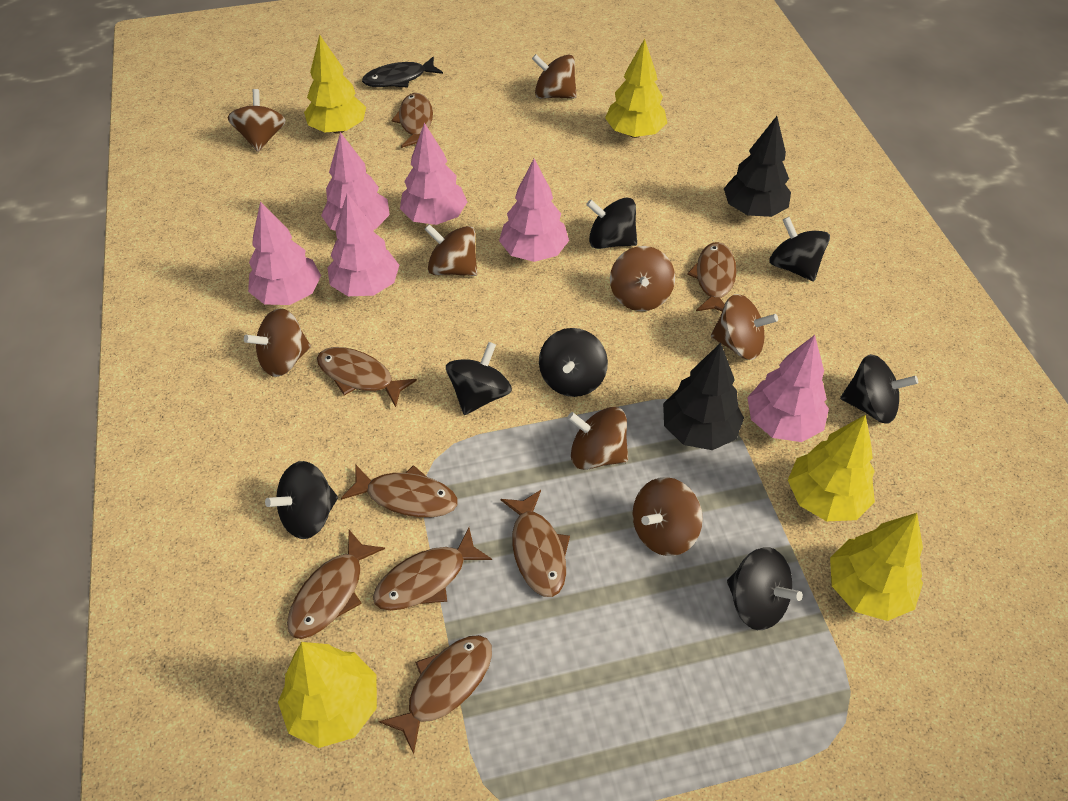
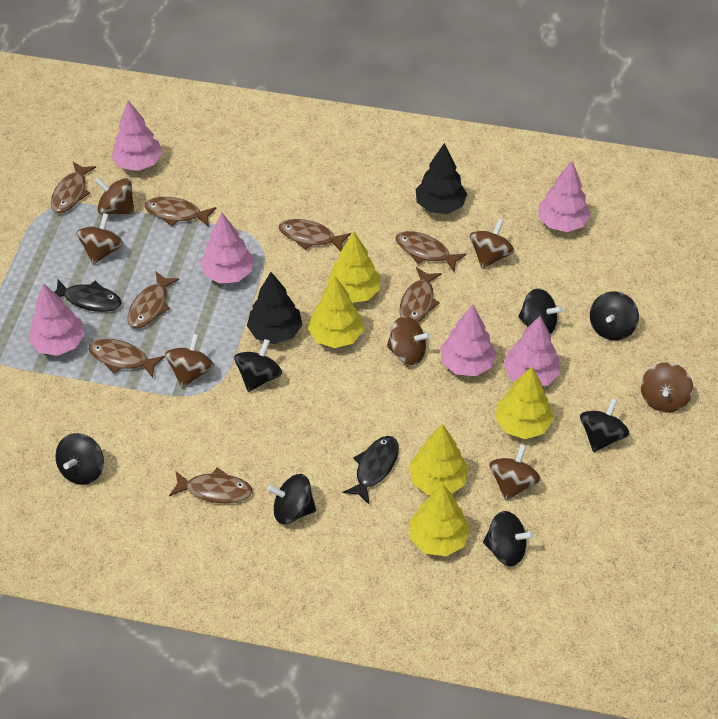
black fish: [362,57,443,88] = 1 -> [54,280,122,312] [343,436,399,504] = 2
brown spinning top: [228,89,286,152] [244,308,311,377] [425,224,477,276] [532,54,577,99] [567,407,628,470] [610,246,675,311] [632,477,703,556] [711,294,778,360] = 8 -> [76,213,123,265] [95,177,135,215] [165,333,214,388] [387,316,431,365] [470,219,514,269] [489,444,541,501] [641,362,693,413] = 7

